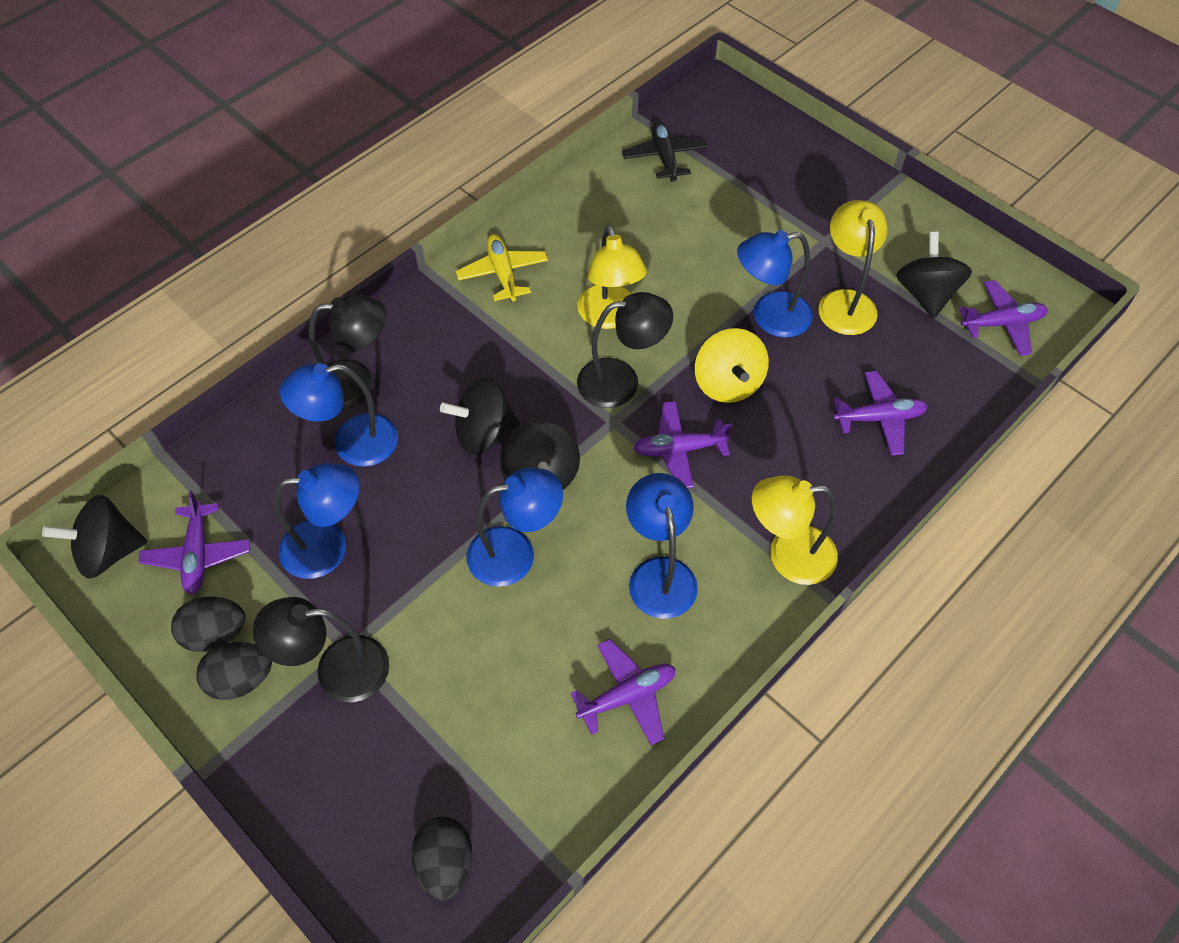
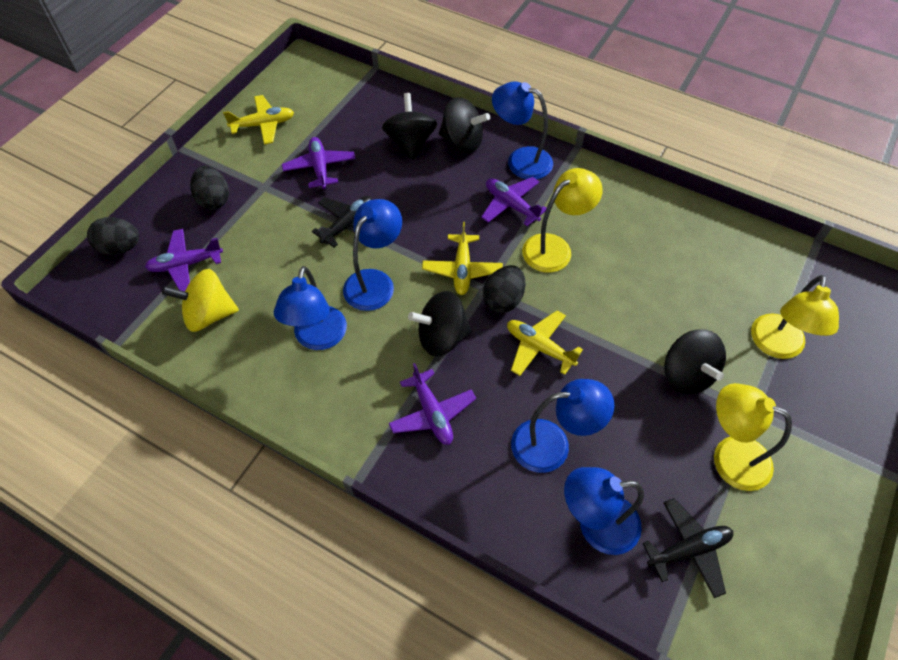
black lamp: [253,597,389,702] [309,294,386,410] [577,292,673,408] = 3 -> none = 0
black plane: [622,121,708,182] = 1 -> [312,196,372,248] [642,498,733,598] = 2
purple plane: [139,490,250,594] [571,639,676,745] [633,401,732,488] [833,371,928,456] [959,280,1048,356] = 5 -> [145,229,223,292] [282,137,356,190] [389,363,476,445] [481,177,547,226] = 4
yellow plane: [456,234,548,302] = 1 -> [223,95,294,145] [422,222,503,295] [507,310,583,376] = 3

